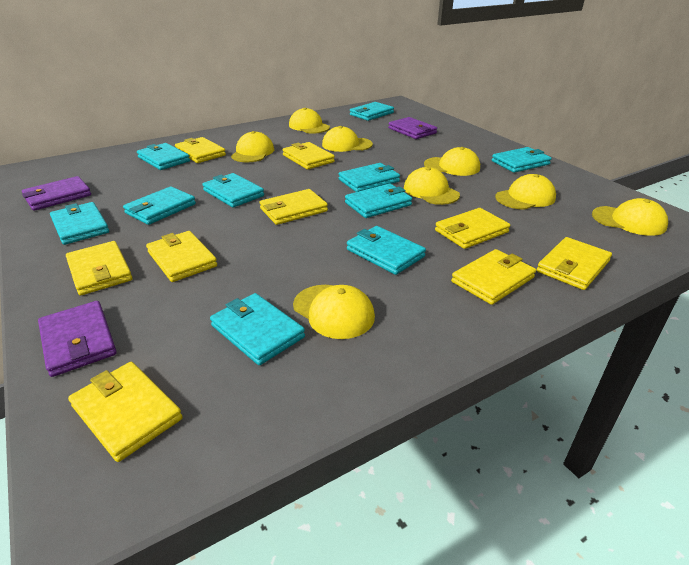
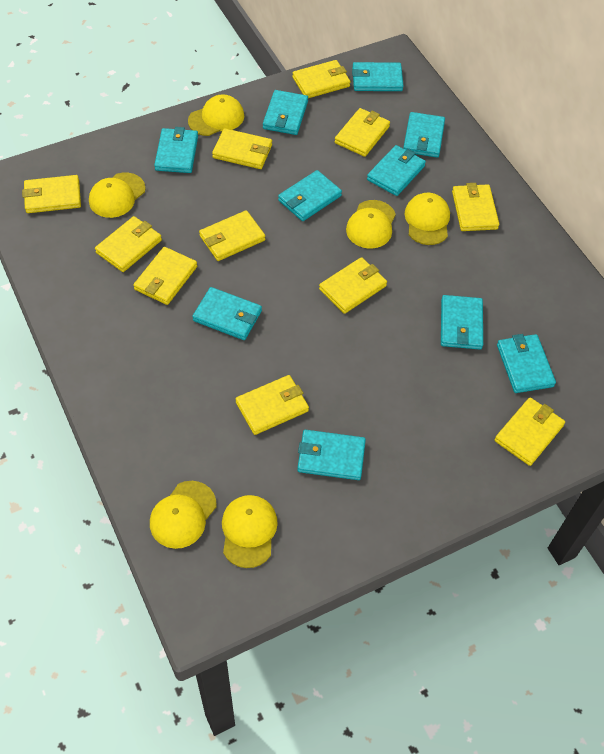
purple wallet: [22,176,91,211] [38,301,117,377] [388,117,437,139] = 3 -> none = 0
yellow cap: [231,131,274,162] [289,108,330,133] [293,285,375,339] [322,126,373,152] [404,167,460,205] [424,147,480,176] [495,174,556,210] [592,198,668,236] = 8 -> [89,173,145,218] [150,481,216,549] [188,94,244,136] [222,495,278,568] [346,200,396,249] [405,193,450,245] = 6
yellow wallet: [66,241,132,295] [68,362,183,462] [146,231,217,282] [175,137,226,163] [260,189,328,225] [282,142,335,169] [435,208,510,249] [451,249,536,305] [537,237,612,290] = 9 -> [22,175,81,213] [95,216,162,272] [133,247,197,305] [199,210,265,261] [212,128,272,169] [236,375,309,435] [292,60,350,98] [319,257,387,314] [335,108,390,157] [452,183,499,231] [494,397,565,466] = 11

